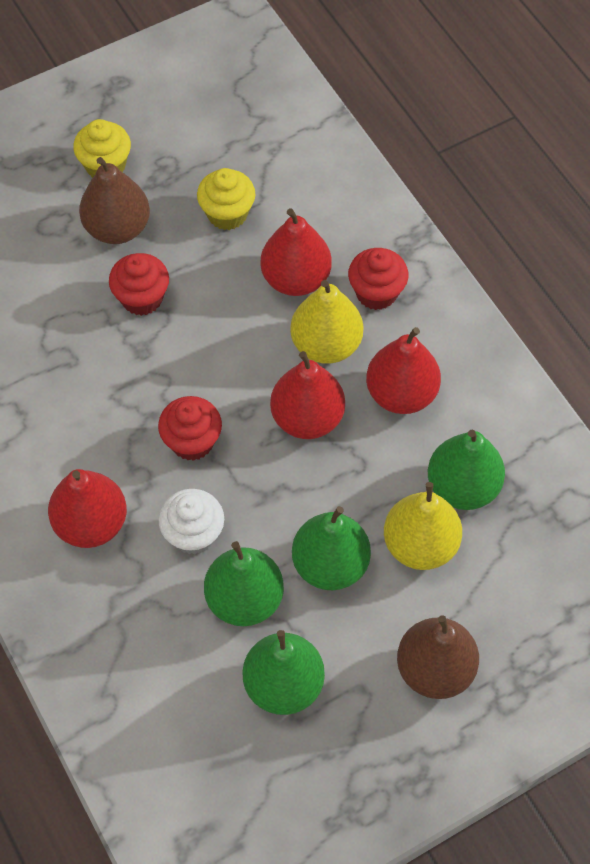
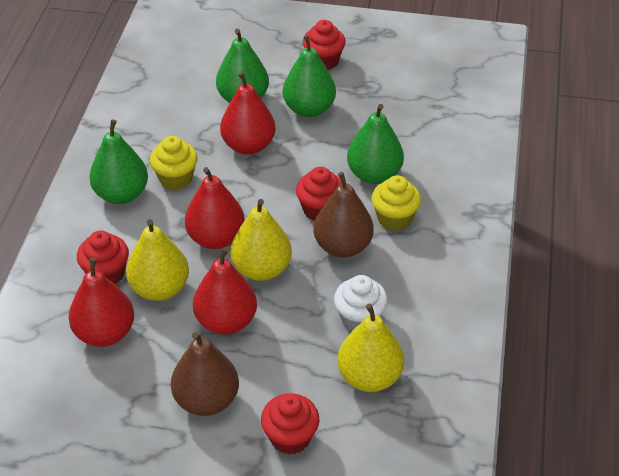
red cupcake: [109,253,169,316] [158,396,222,461] [348,248,408,310] = 3 -> [77,231,129,285] [261,394,319,455] [296,167,342,221] [303,20,346,70] = 4
yellow pear: [290,280,363,364] [384,482,462,570] = 2 -> [126,219,189,301] [230,199,292,281] [337,304,404,392] = 3

